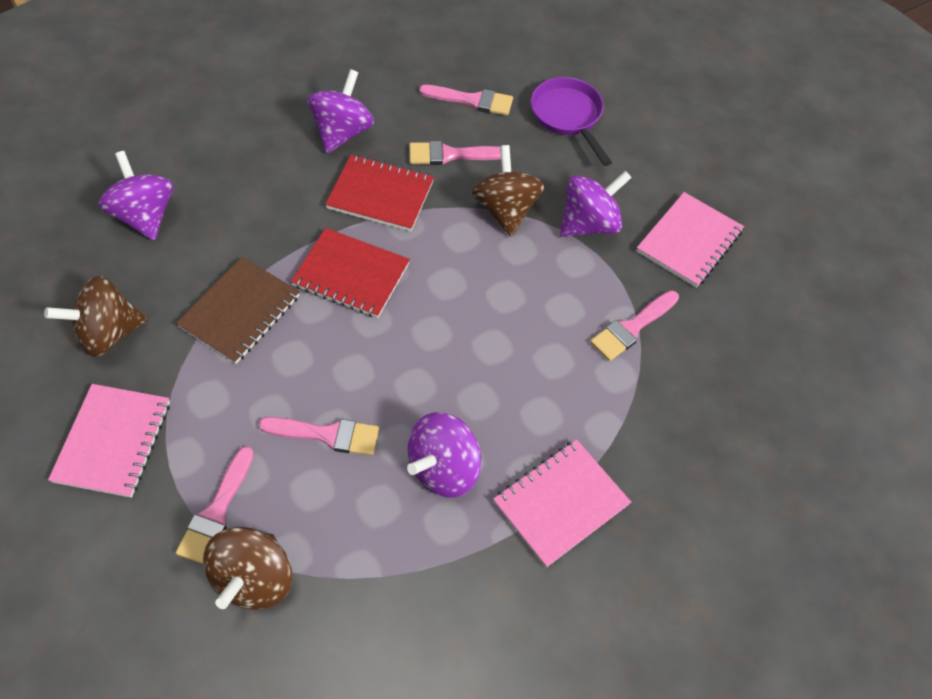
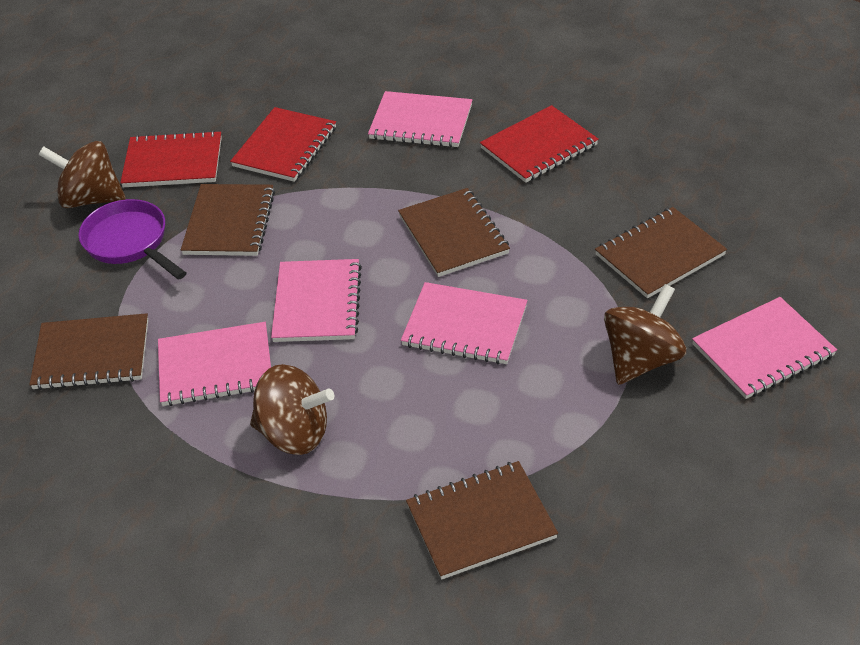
brown notebook: [176,257,300,364] = 1 -> [29,313,148,390] [181,184,275,256] [398,188,510,277] [406,461,558,580] [595,207,727,298] = 5
pink brush: [176,446,254,565] [258,417,379,456] [409,141,501,165] [419,85,513,115] [590,290,679,361] = 5 -> none = 0
pink notebook: [48,384,170,498] [493,439,631,567] [637,192,744,288] = 3 -> [158,322,271,406] [271,259,362,342] [368,91,472,147] [401,282,527,364] [692,297,837,399] = 5
purple spinning top: [99,151,174,241] [308,69,374,153] [407,412,482,498] [560,171,632,237] = 4 -> none = 0
red notebook: [291,228,410,318] [325,155,434,231] = 2 -> [120,130,222,187] [230,107,336,182] [480,105,599,183] = 3

